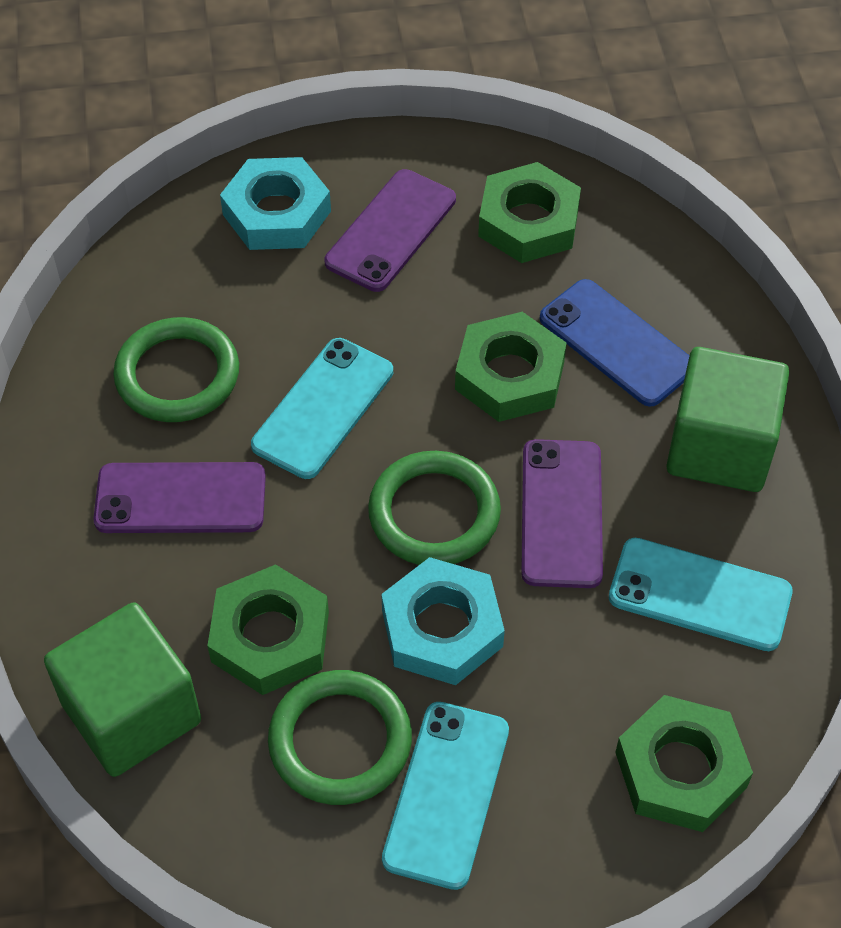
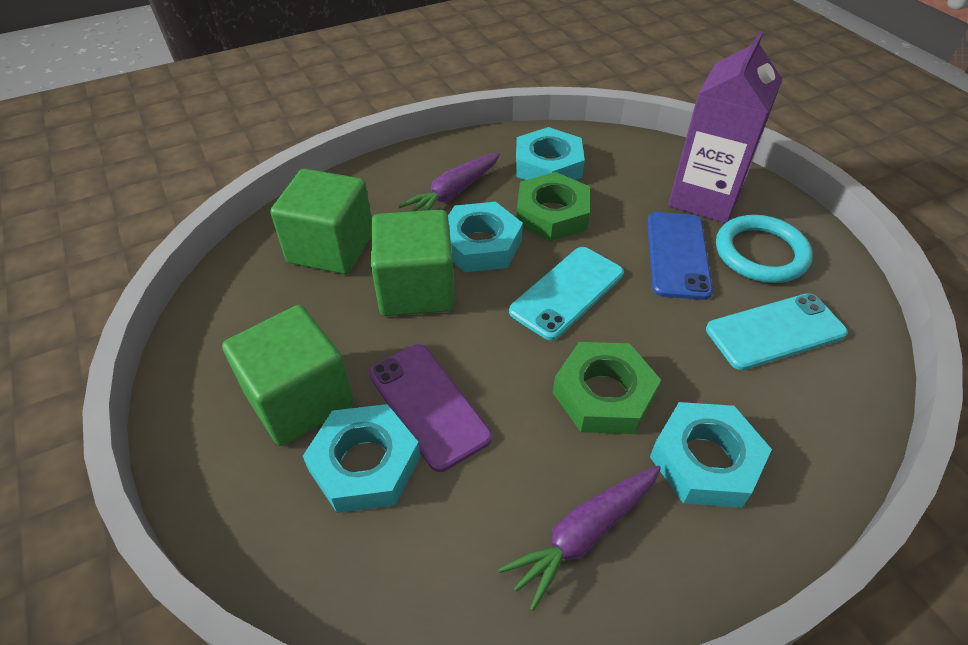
green cube: [44,602,201,777] [666,347,789,492] = 2 -> [222,305,354,446] [270,169,372,274] [371,210,455,316] = 3
green nut: [207,564,329,695] [455,312,567,422] [478,162,581,263] [615,695,753,832] = 4 -> [516,172,590,241] [553,342,661,434] = 2
green ring: [113,317,239,422] [268,670,412,805] [368,451,501,565] = 3 -> none = 0
purple carrot: none = 0 -> [398,152,500,212] [499,465,661,611] = 2
purple carton: none = 0 -> [668,31,782,223] = 1
purple phone: [93,462,266,533] [324,169,456,292] [521,439,603,588] = 3 -> [369,344,492,472] = 1
turquoise nut: [220,157,331,250] [381,557,505,685] = 2 -> [303,404,421,513] [448,202,523,272] [516,127,585,180] [650,402,772,508] = 4
turquoise phone: [251,338,393,479] [382,702,509,890] [609,538,793,651] = 3 -> [509,247,624,341] [706,293,848,370] = 2
turquoise ring: none = 0 -> [716,215,813,283] = 1

